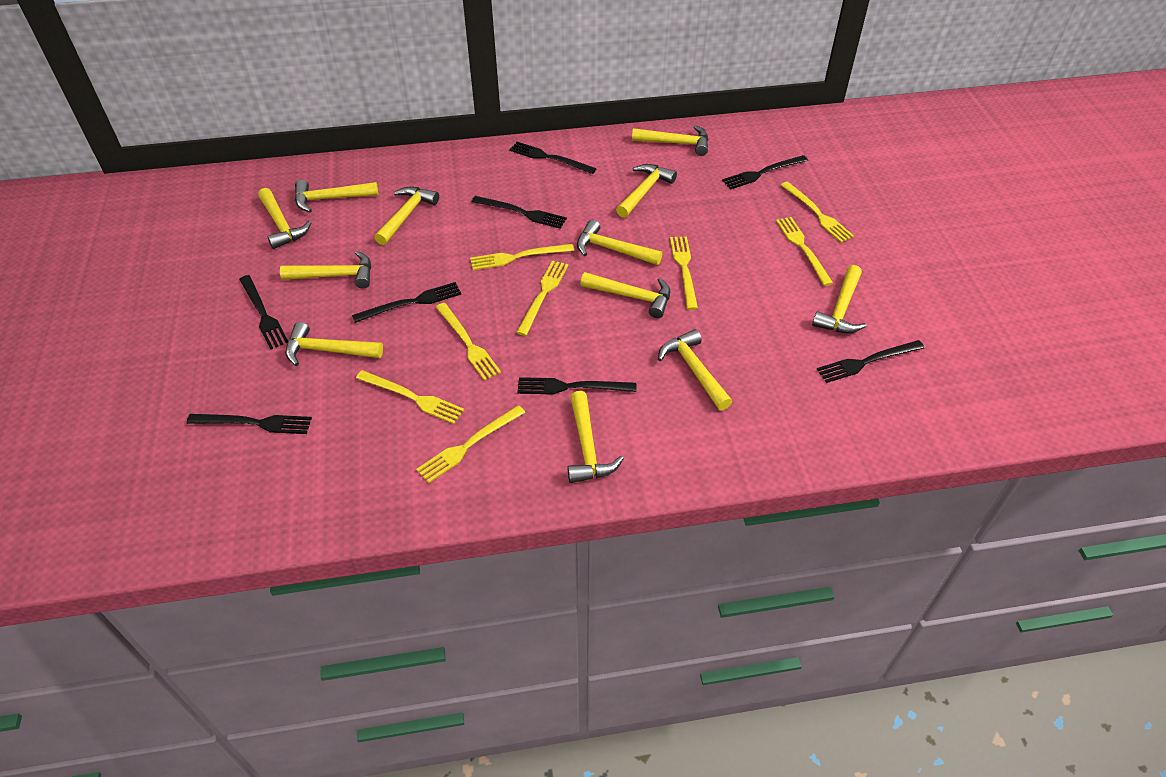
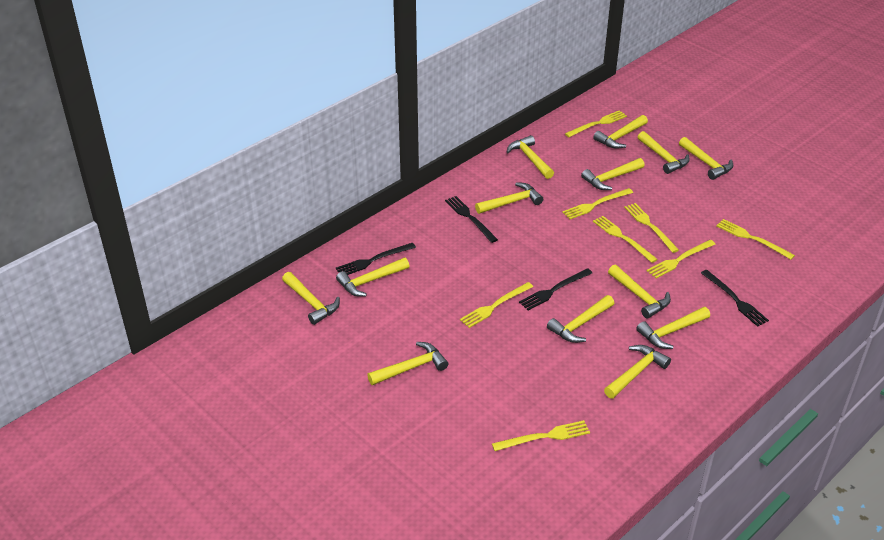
black fork: [187,414,312,434] [239,275,288,349] [352,282,461,323] [472,196,567,229] [509,142,597,174] [517,377,636,395] [722,155,808,190] [817,340,925,383] = 8 -> [336,243,416,275] [445,196,498,243] [519,268,592,310] [701,270,769,327] = 4
yellow hammer: [258,188,312,249] [280,251,371,289] [285,322,383,366] [295,180,378,212] [374,187,439,245] [567,391,624,483] [577,220,662,265] [581,272,671,318] [616,164,677,218] [632,125,708,156] [658,329,732,411] [812,265,866,333] = 12 -> [282,272,340,325] [336,257,409,296] [367,342,448,385] [475,182,543,214] [507,135,554,179] [547,295,615,343] [581,158,645,190] [593,115,648,149] [604,345,671,399] [608,264,671,319] [636,307,710,349] [638,131,690,174] [679,137,733,180] = 13

